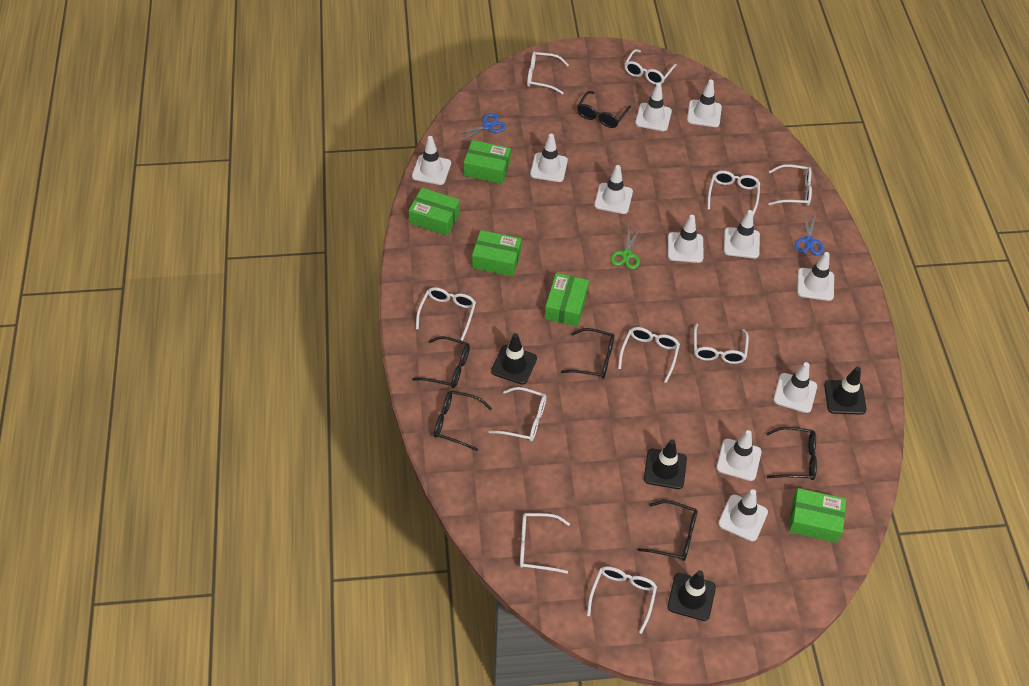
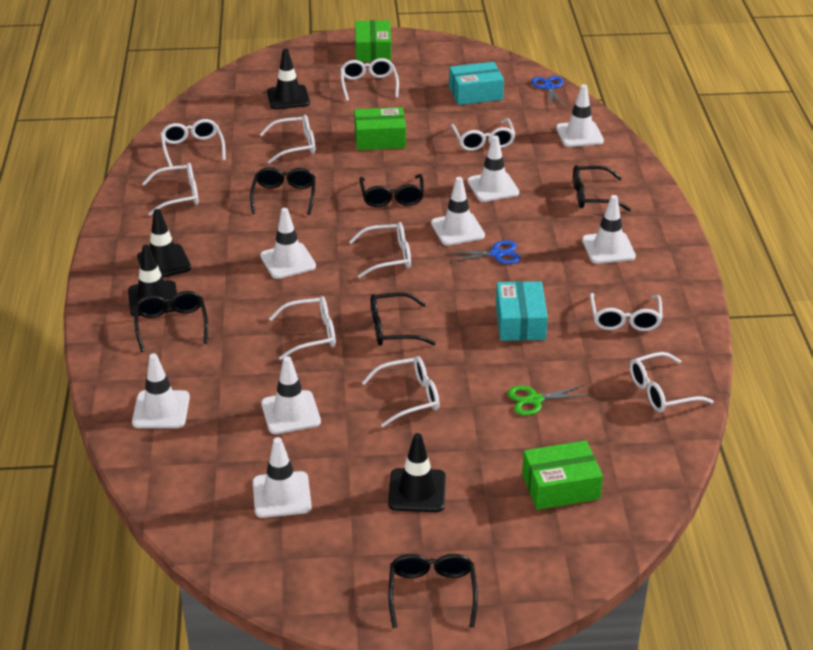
green box: [409,188,460,236] [464,140,511,184] [472,230,522,277] [545,273,589,327] [789,488,846,543] = 5 -> [354,107,406,150] [355,20,391,62] [522,440,603,510] = 3
turquoise box: none = 0 -> [449,62,504,105] [496,281,548,341] = 2
white traffic cone: [412,136,451,185] [530,134,568,182] [594,165,633,214] [635,83,672,131] [668,215,703,263] [687,79,722,127] [716,430,762,481] [718,489,768,541] [724,210,760,258] [773,362,817,413] [797,252,834,301] = 11 -> [132,353,190,428] [253,437,312,518] [260,208,316,279] [261,356,321,434] [431,177,485,246] [467,135,519,202] [556,84,604,147] [582,195,636,264] = 8

